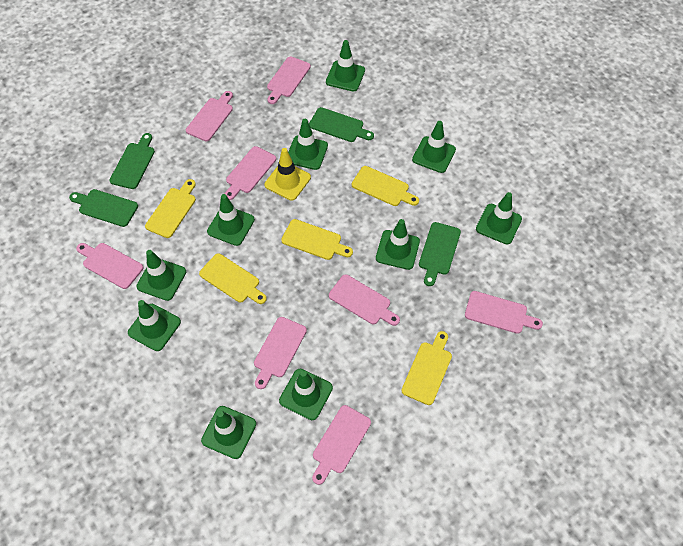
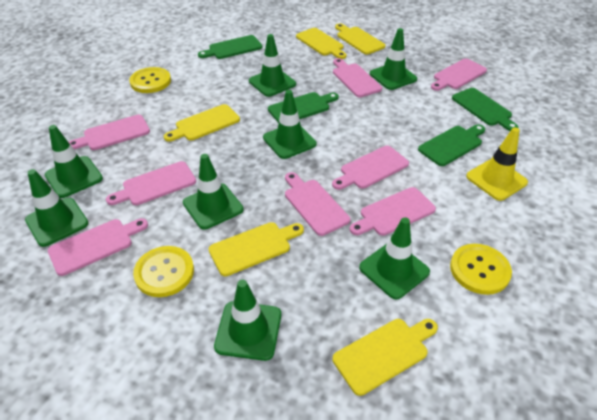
green traffic cone: [128,300,181,351] [136,250,186,301] [201,406,256,459] [207,194,255,246] [279,369,333,420] [288,119,328,170] [326,40,365,92] [376,219,420,270] [412,121,456,173] [476,192,522,245] = 10 -> [25,169,88,247] [45,125,103,198] [183,154,243,230] [214,280,281,361] [249,34,296,97] [263,90,317,159] [359,217,430,299] [370,28,417,90] = 8
yellow button: none = 0 -> [129,67,171,93] [133,246,194,297] [450,244,512,295] = 3

